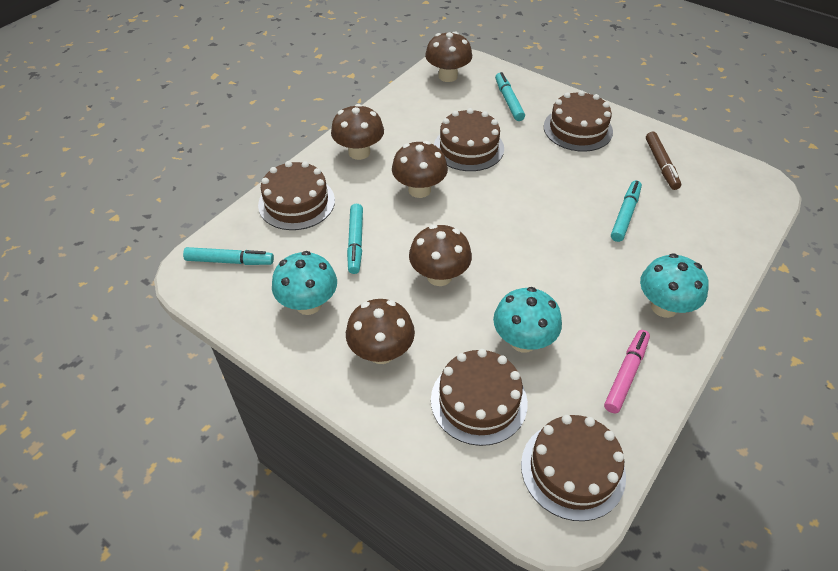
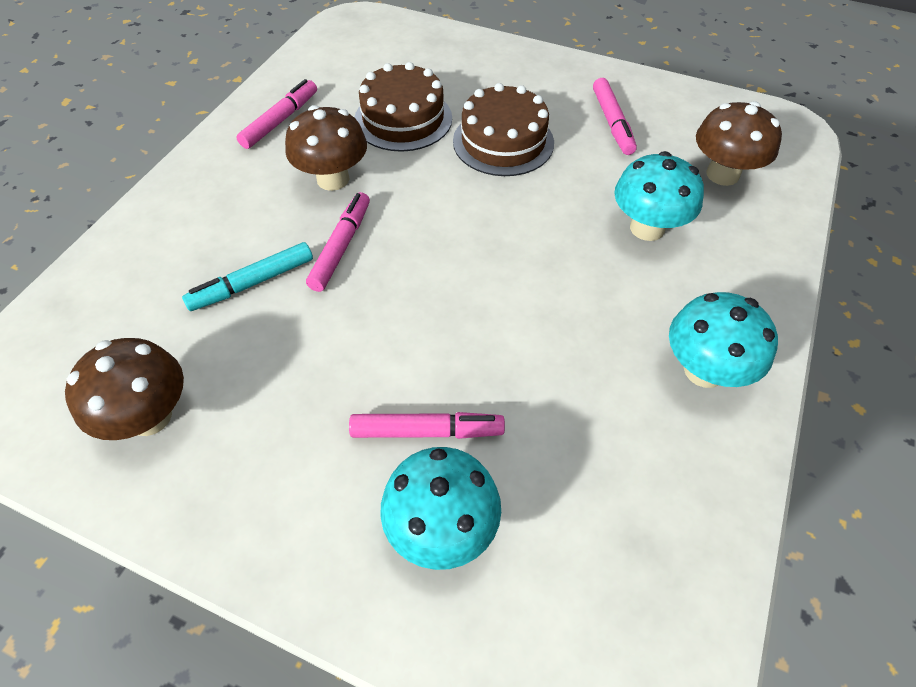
brown cake: [258,161,335,230] [431,349,528,446] [434,108,504,171] [521,415,626,521] [544,91,613,152] = 5 -> [354,62,452,152] [453,83,554,176] = 2
brown marker: [646,132,681,190] = 1 -> none = 0
brown mushroom: [331,104,384,160] [346,299,415,364] [392,141,448,198] [409,224,472,286] [425,32,472,82] = 5 -> [65,338,184,440] [285,105,367,191] [696,101,782,186] = 3
pink marker: [604,330,650,414] = 1 -> [236,79,317,149] [306,192,370,292] [349,412,505,439] [593,78,637,155] = 4
turquoise marker: [183,247,274,265] [347,204,363,274] [495,72,525,121] [611,180,642,242] = 4 -> [182,242,313,311] = 1

